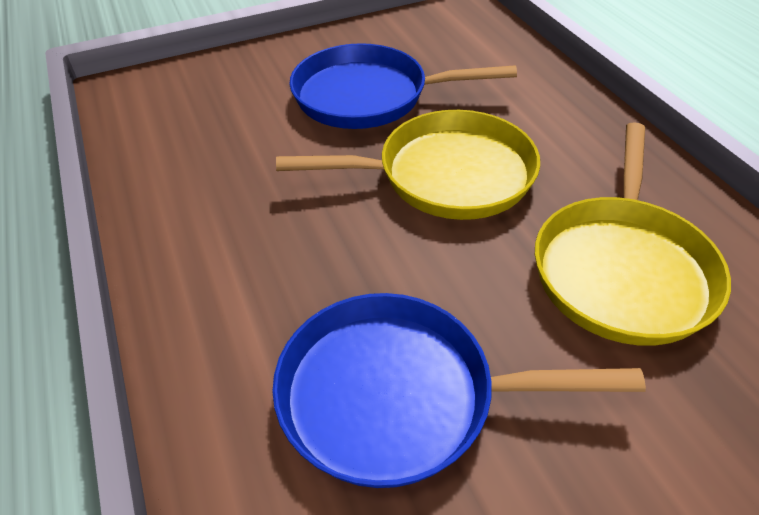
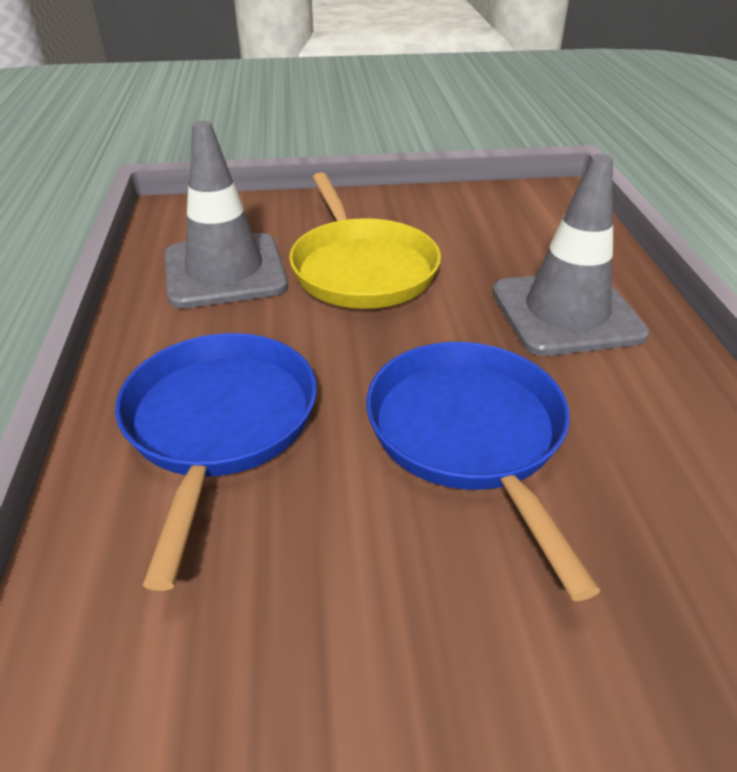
grey traffic cone: none = 0 -> [165,121,288,308] [492,154,649,356] = 2
yellow pan: [276,110,540,220] [535,122,731,346] = 2 -> [289,172,441,309] = 1

